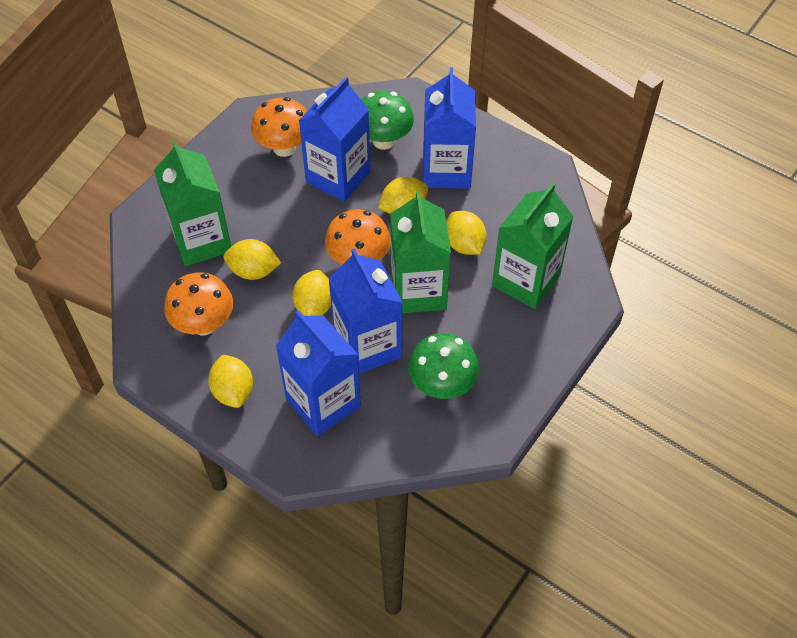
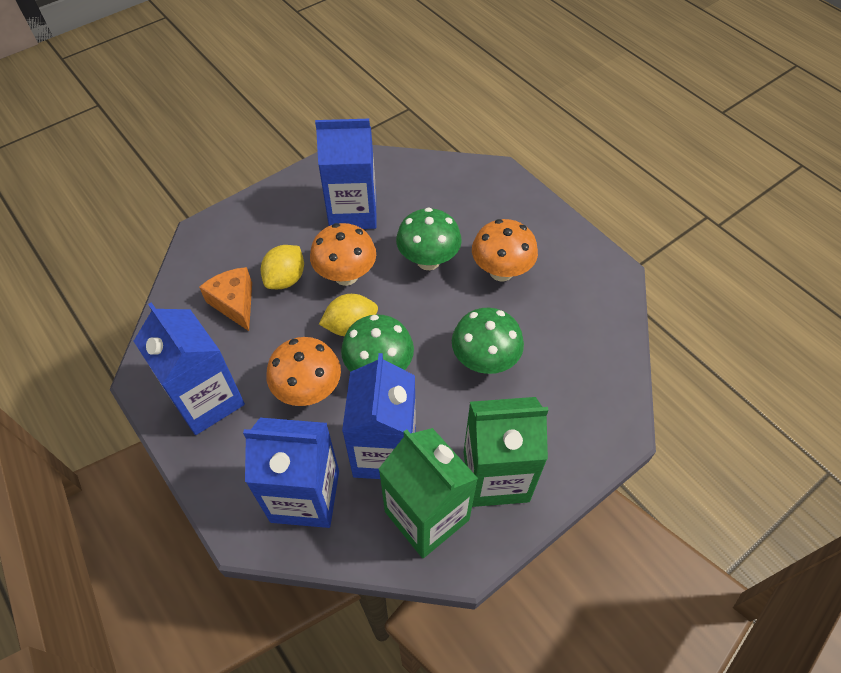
green carton: [154,140,231,266] [390,190,451,313] [492,183,573,309] = 3 -> [379,428,478,558] [464,397,548,507] = 2
green mushroom: [361,91,414,150] [408,333,479,399] = 2 -> [341,314,414,372] [396,207,462,270] [452,308,524,374] = 3
orange cheese: none = 0 -> [199,267,252,331] = 1
yellow lemon: [208,355,253,408] [223,239,281,280] [293,270,331,316] [378,177,428,214] [446,211,486,255] = 5 -> [261,245,304,289] [319,294,378,336] = 2

